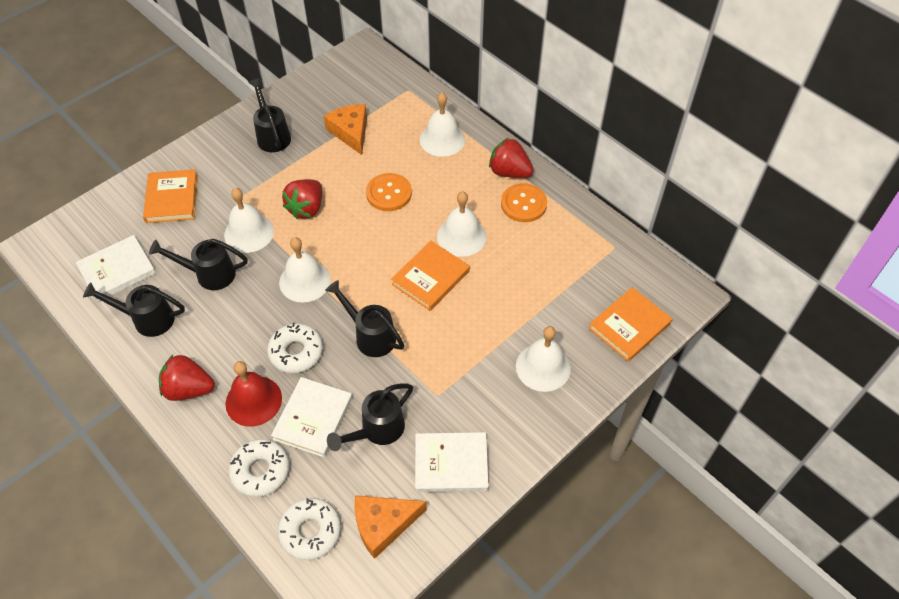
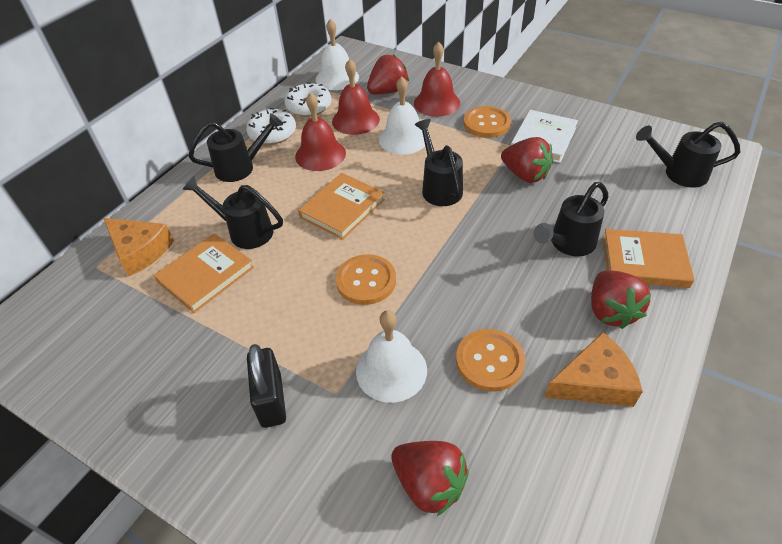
black padlock: none = 0 -> [247,344,286,428] = 1
orange button: [366,173,412,211] [501,183,547,222] = 2 -> [336,254,396,305] [456,329,525,392] [464,106,511,138] = 3
red bell: [226,361,282,426] = 1 -> [295,92,346,171] [332,59,380,135] [414,42,460,117] = 3
red strawberry: [159,355,215,401] [282,179,322,219] [489,138,534,178] = 3 -> [367,54,409,94] [391,441,469,516] [501,137,553,183] [591,270,652,329] = 4
white bell: [224,188,274,253] [279,237,331,303] [420,92,465,157] [437,192,487,257] [516,326,571,392] = 5 -> [316,19,359,90] [356,310,427,403] [379,76,425,154] = 3
white book: [76,235,156,302] [271,377,352,458] [415,432,489,492] = 3 -> [511,110,578,163] = 1
white donut: [228,439,289,497] [267,323,323,373] [278,498,341,560] = 3 -> [246,108,296,145] [285,82,332,117] = 2

